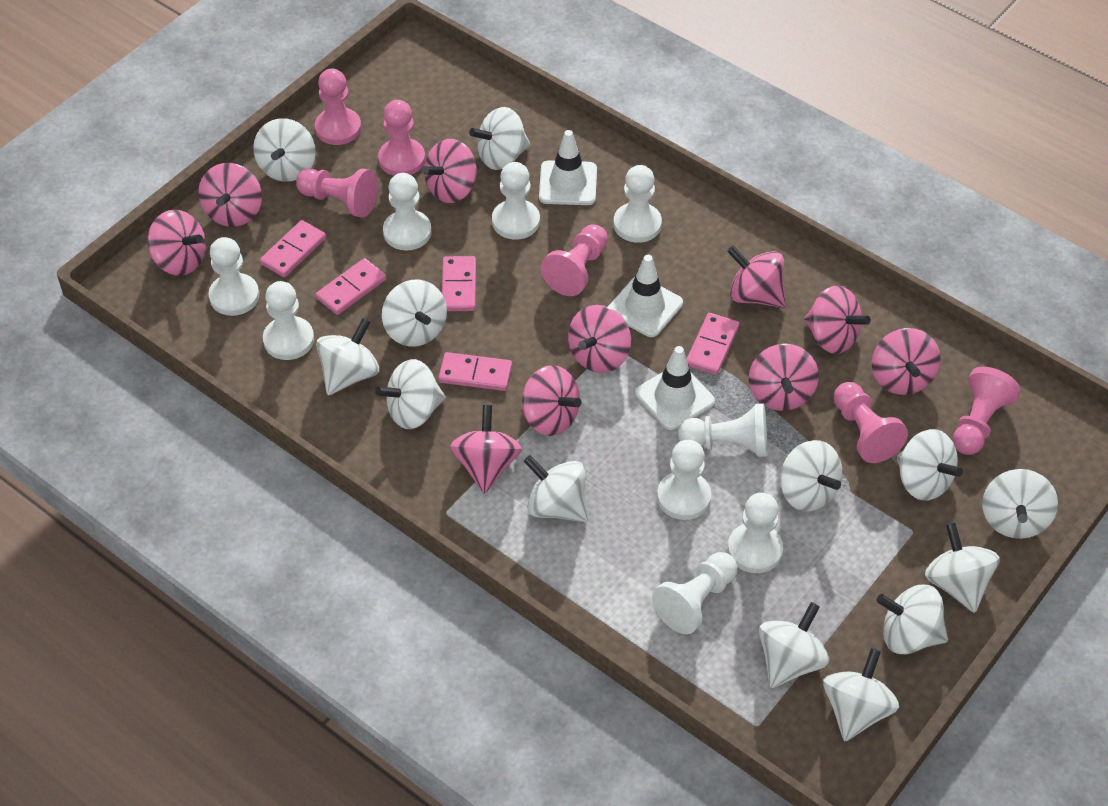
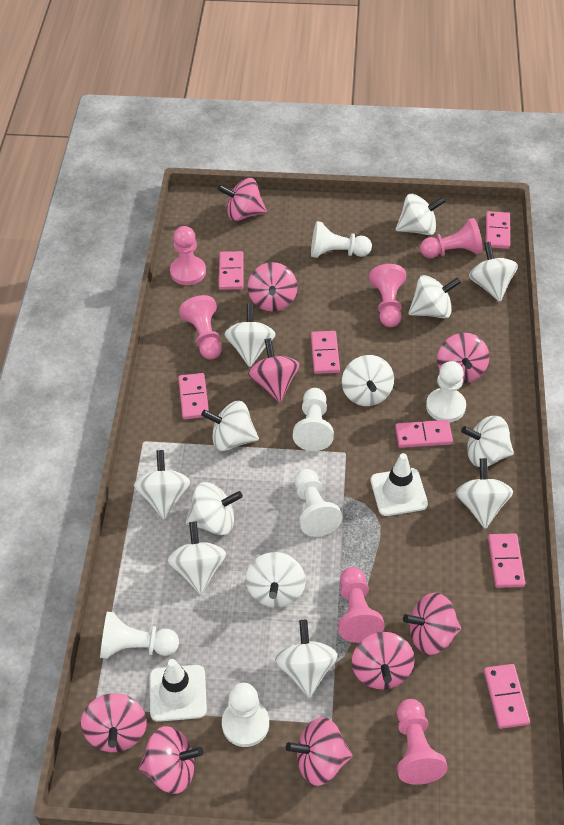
pink domino: [260,220,326,277] [316,258,386,315] [438,352,512,391] [442,256,476,311] [686,313,739,375] = 5 -> [178,373,209,419] [219,251,244,290] [311,331,340,374] [395,420,453,448] [484,664,530,729] [486,211,510,249] [488,533,525,588] = 7
pink spinning top: [148,210,206,276] [198,163,262,227] [422,139,476,203] [450,405,522,494] [522,365,582,436] [568,305,631,373] [727,246,786,308] [749,344,819,411] [804,285,871,354] [872,328,941,395] = 10 -> [81,693,147,752] [139,726,203,794] [218,178,267,221] [248,262,297,312] [248,338,299,402] [286,717,353,786] [352,632,415,689] [403,593,461,655] [437,333,489,384] = 9
white pawn: [209,237,259,316] [263,281,314,360] [383,173,432,251] [492,162,540,240] [614,165,662,243] [652,552,737,634] [657,440,711,520] [678,403,767,457] [728,493,783,573] = 9 -> [100,612,179,659] [222,683,269,747] [293,388,334,451] [294,469,342,537] [311,221,372,258] [426,361,466,422] = 6
white traffic cone: [539,130,597,205] [608,255,683,337] [635,346,715,430] = 3 -> [150,659,207,722] [371,453,428,516] = 2

